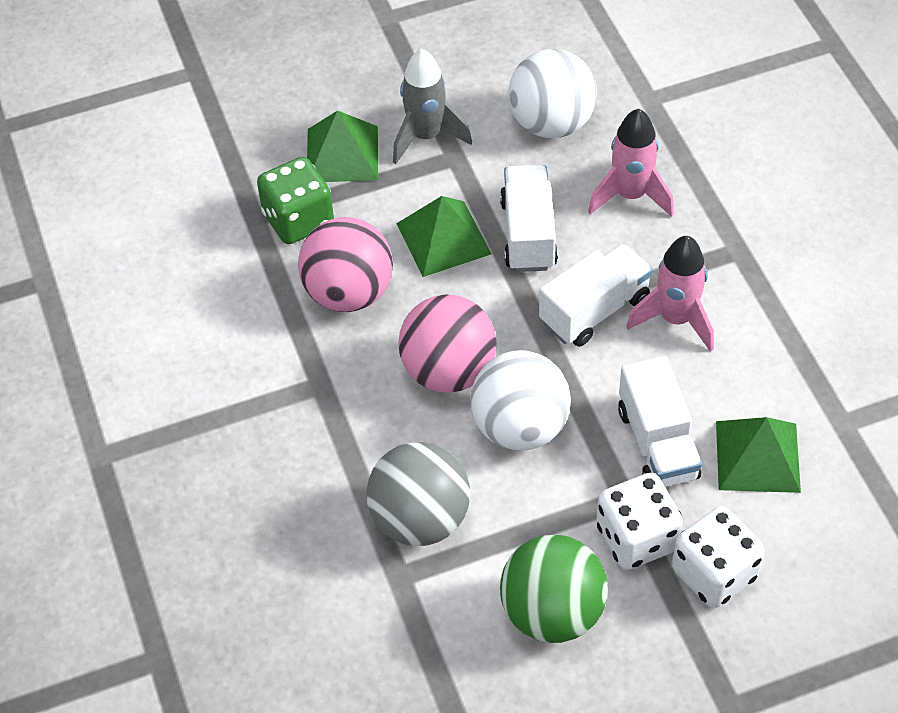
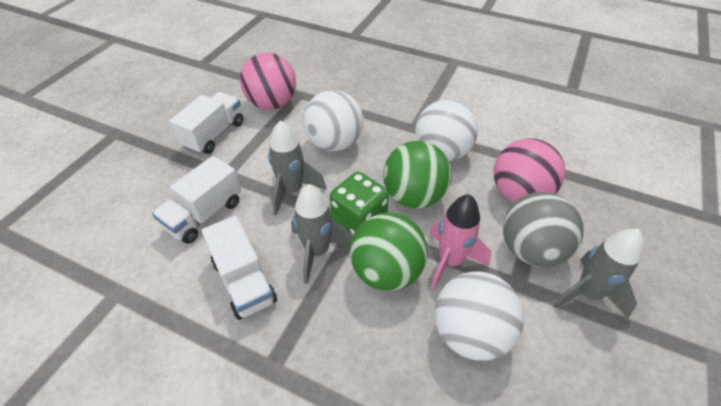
green ball: [500,535,608,643] = 1 -> [350,213,428,291] [383,141,451,208] = 2
green pyramid: [307,110,378,182] [396,196,492,277] [716,417,801,493] = 3 -> none = 0
grey rocket: [393,48,472,164] = 1 -> [268,121,326,215] [291,184,352,285] [553,229,644,318] = 3
pink rocket: [588,109,674,217] [626,236,714,352] = 2 -> [429,194,491,290] = 1
white ball: [470,350,571,451] [508,49,597,138] = 2 -> [303,90,364,151] [415,99,478,162] [435,271,524,361] = 3
white dice: [596,473,683,570] [672,506,765,608] = 2 -> none = 0

